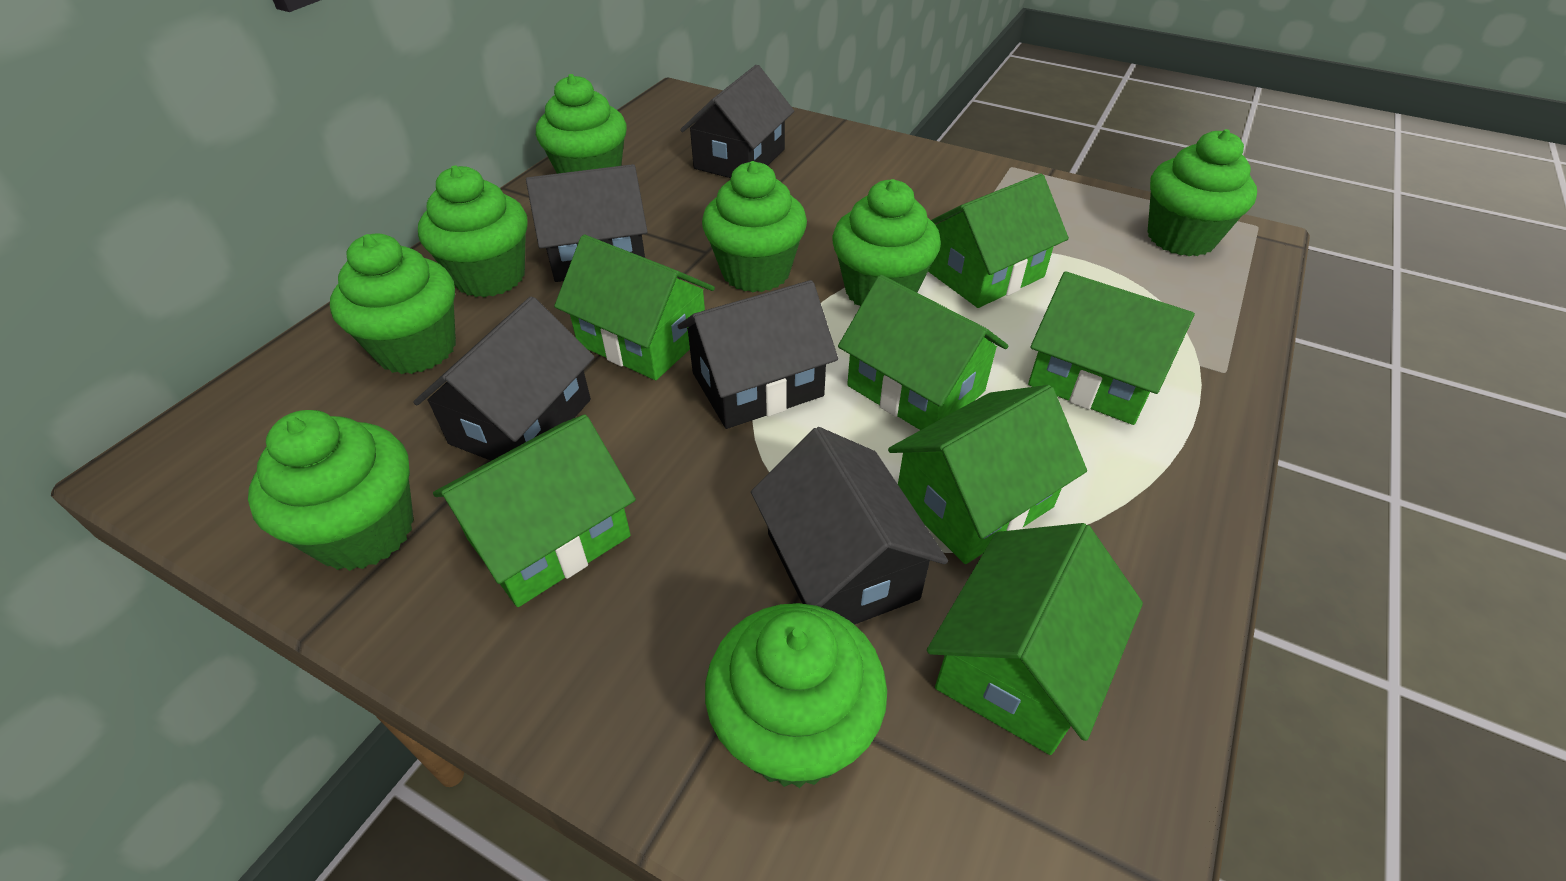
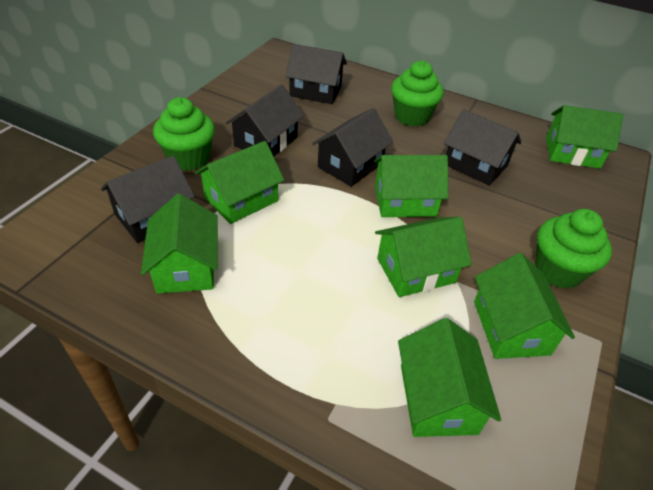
green cupcake: [248,410,414,571] [330,234,456,374] [418,165,528,297] [536,74,627,174] [702,161,807,292] [705,603,887,788] [832,179,941,306] [1148,129,1257,256] = 8 -> [153,97,215,171] [391,60,444,126] [535,209,612,289] = 3

